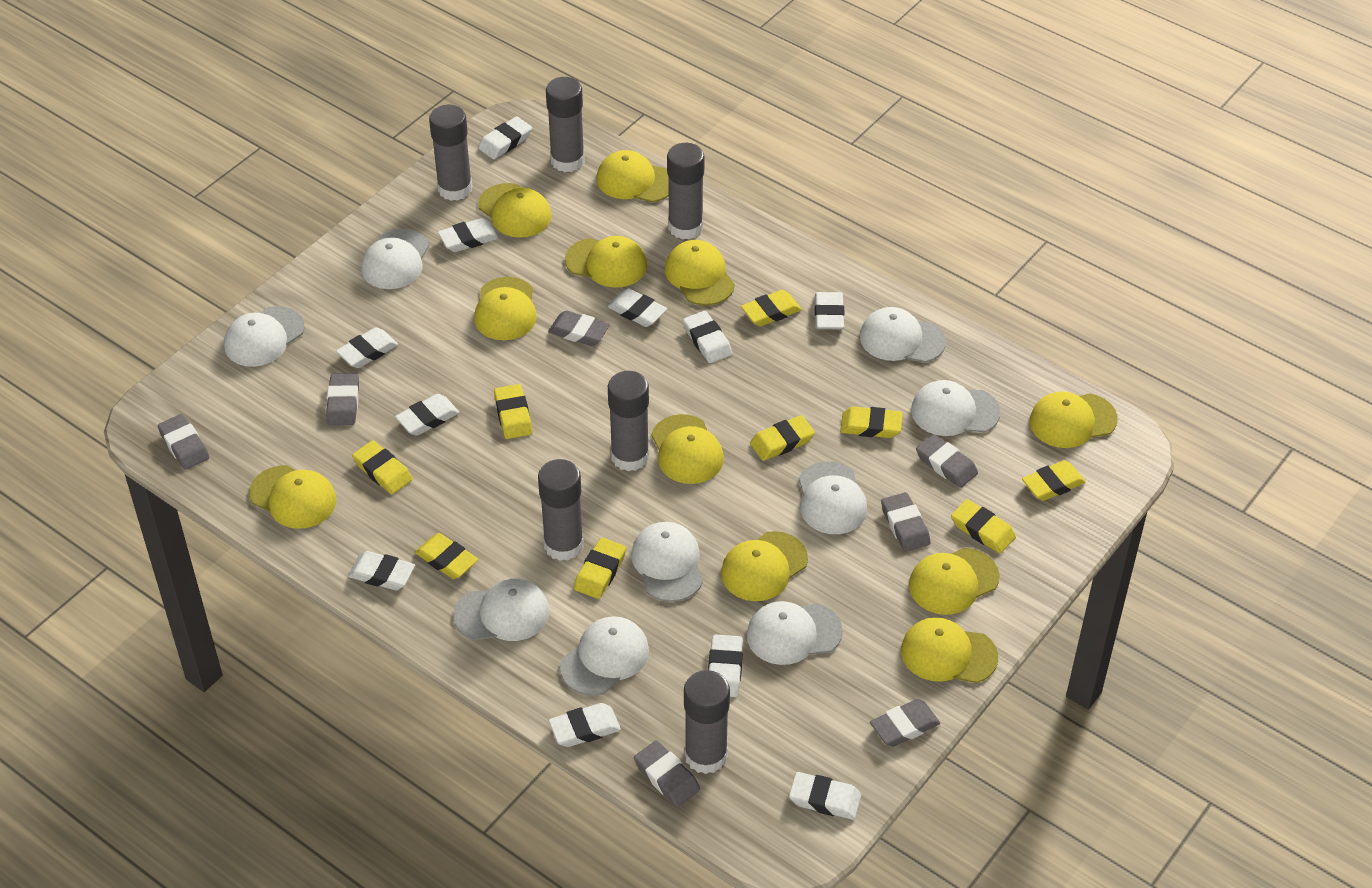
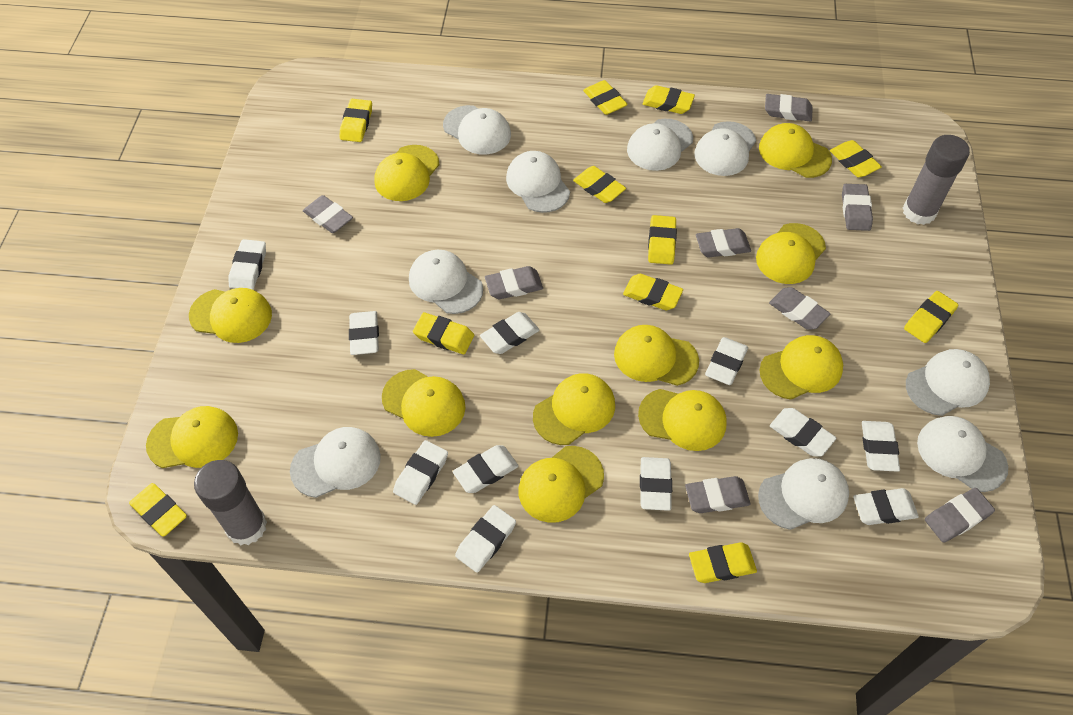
grey eraser: [158,414,210,470] [326,373,359,425] [548,310,610,346] [634,740,700,807] [870,699,940,747] [881,492,931,552] [916,434,978,488] = 7 -> [303,195,353,233] [485,266,543,299] [685,476,750,513] [696,228,751,257] [765,94,813,121] [769,287,830,330] [842,184,873,231] [925,488,995,543] = 8
grey glue stick: [429,105,472,201] [538,459,584,561] [546,77,585,172] [608,371,649,471] [667,143,704,240] [684,670,730,774] = 6 -> [194,460,267,546] [903,135,970,225] = 2
yellow eraser: [352,440,413,494] [415,533,478,579] [494,384,533,439] [574,538,626,599] [741,290,802,326] [750,415,815,461] [840,406,903,438] [951,499,1016,553] [1022,460,1086,501] = 9 -> [129,483,187,537] [340,99,372,142] [413,312,474,354] [573,166,626,203] [583,80,628,115] [623,274,683,310] [643,85,695,114] [648,215,677,265] [689,542,757,583] [830,140,882,177] [904,291,958,343] = 11

